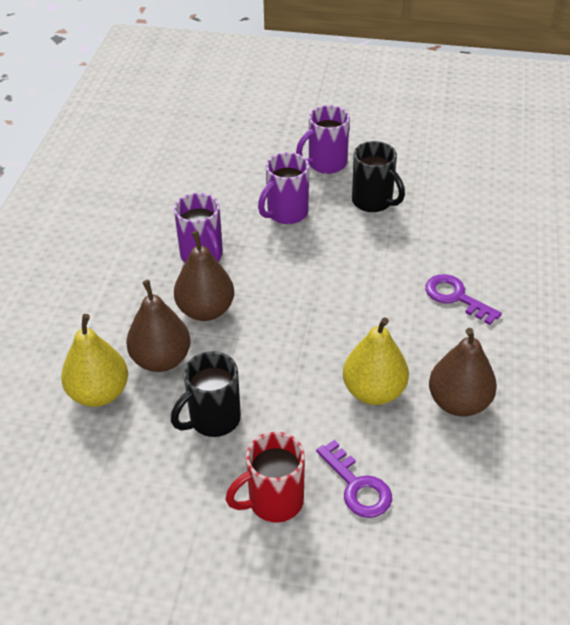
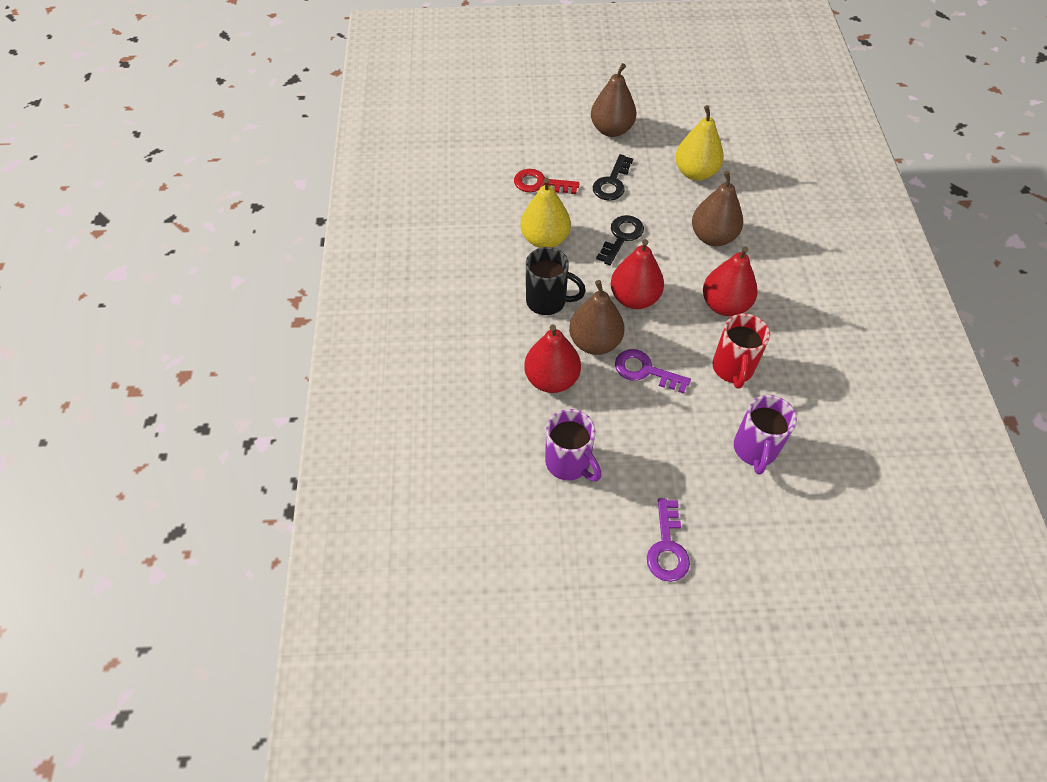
black key: none = 0 -> [593,154,633,201] [596,215,644,265] = 2
black mug: [171,351,241,437] [352,141,405,212] = 2 -> [526,247,586,315] = 1
purple mug: [174,193,223,263] [258,152,309,224] [296,105,350,174] = 3 -> [545,409,601,481] [734,395,797,475] = 2
red key: none = 0 -> [514,169,580,194] = 1
red pear: none = 0 -> [524,325,581,393] [611,239,664,309] [703,246,758,316] = 3

